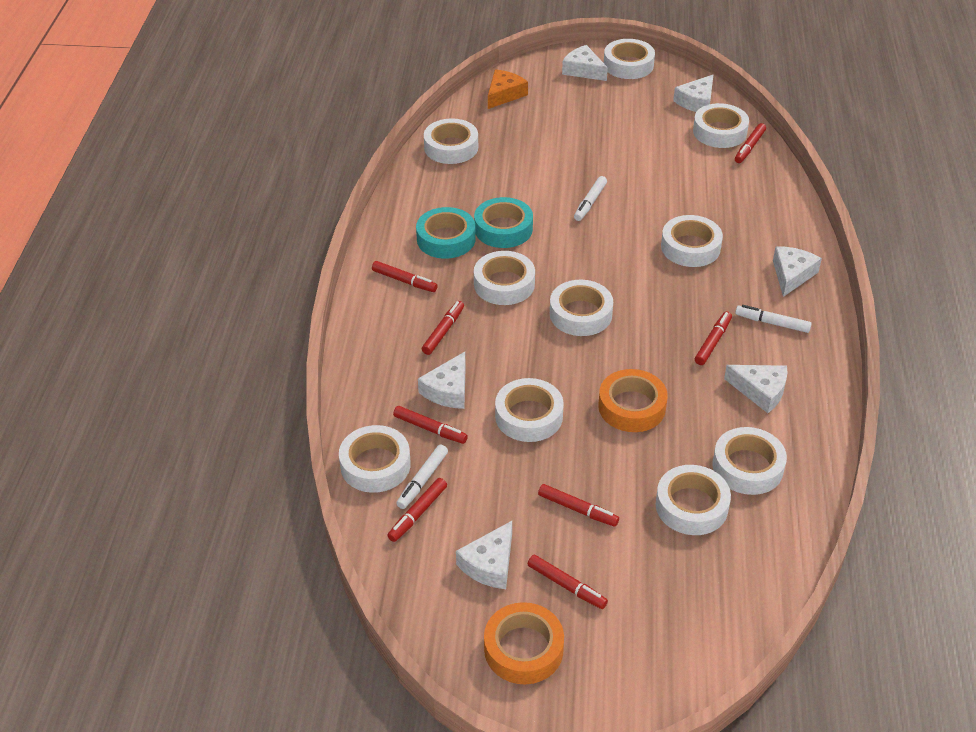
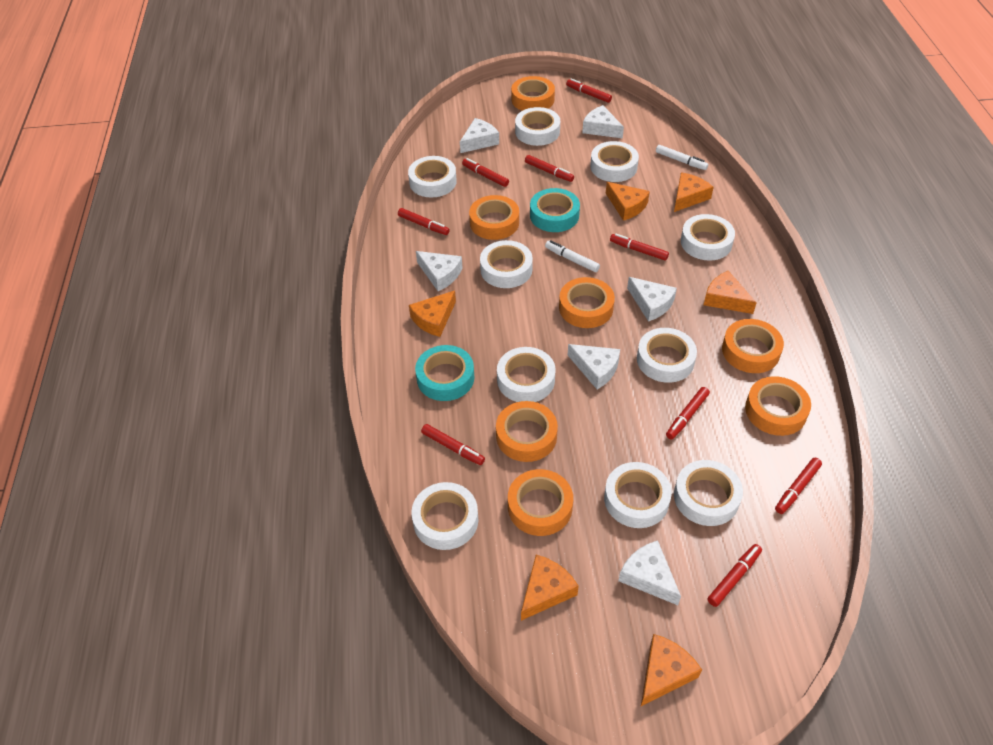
orange cheese: [488,69,528,109] = 1 -> [409,291,456,337] [521,555,579,621] [606,182,650,221] [641,634,702,706] [674,172,714,212] [704,271,757,314] = 6
orange tape: [484,602,564,684] [598,369,668,432] = 2 -> [469,195,519,240] [496,401,558,462] [508,469,573,536] [511,76,555,111] [559,277,615,328] [722,319,784,373] [745,376,811,436] = 7
red marker: [372,261,438,292] [387,478,447,542] [393,406,468,444] [422,301,464,355] [528,555,608,609] [538,484,619,527] [695,312,732,365] [735,123,766,163] = 8 -> [398,208,450,235] [421,424,485,465] [462,158,509,187] [525,155,574,182] [566,78,612,103] [610,234,669,261] [666,387,710,439] [707,544,762,607] [775,458,822,514] = 9
white marker: [396,445,448,509] [574,176,607,221] [735,305,812,333] = 3 -> [545,240,600,272] [656,145,708,170] = 2

